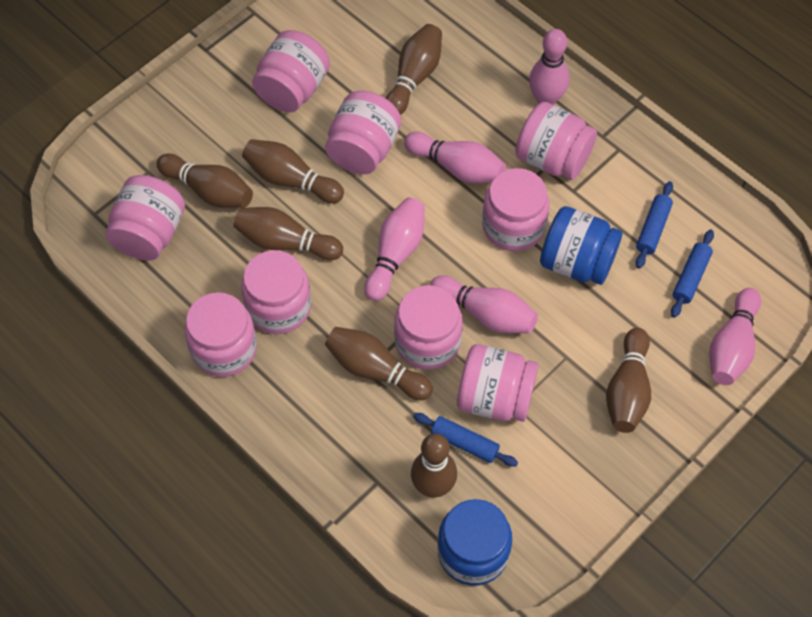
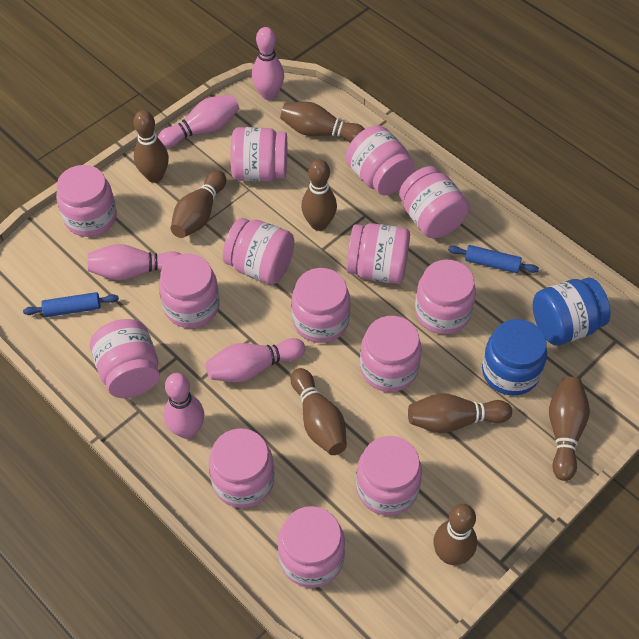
blue rolling pin: [413,413,518,467] [636,181,673,268] [671,230,714,318] = 3 -> [23,292,119,317] [448,245,539,273] = 2
brown bowling pin: [157,154,253,208] [233,207,343,260] [242,139,344,203] [325,327,433,400] [386,24,442,115] [411,433,457,498] [606,328,651,433] = 7 -> [133,110,169,183] [171,170,226,238] [280,102,365,142] [291,368,347,455] [301,159,337,231] [408,393,512,433] [433,504,477,565] [549,377,590,481] = 8
pink jar: [105,175,185,261] [185,292,257,377] [241,250,311,334] [252,30,330,113] [325,91,401,174] [394,285,463,370] [457,344,539,422] [482,168,549,251] [515,102,597,180] = 9 -> [56,165,117,237] [90,319,160,398] [159,254,220,328] [209,428,274,508] [223,218,295,284] [230,127,287,182] [277,506,345,588] [292,268,350,343] [346,125,415,195] [347,223,410,284] [356,436,422,516] [360,316,422,392] [399,166,469,238] [415,260,476,334] = 14

